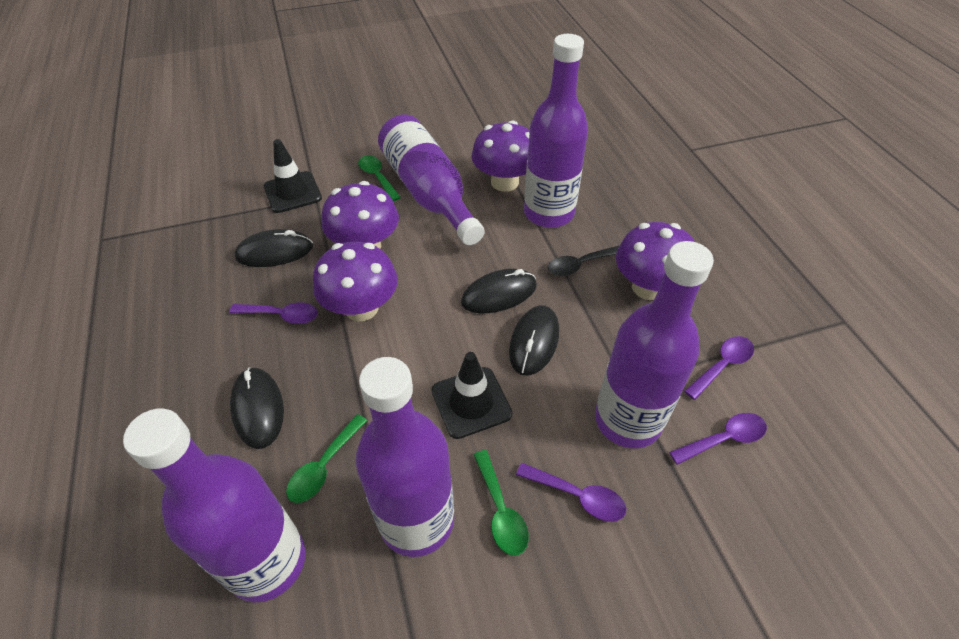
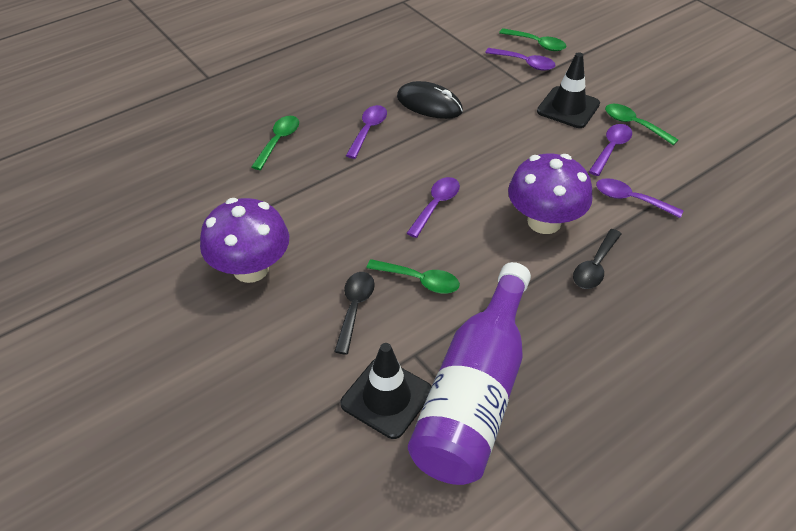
black mouse: [230,367,284,449] [235,229,313,267] [461,269,537,314] [509,305,559,376] = 4 -> [397,81,463,119] = 1
black spoon: [548,246,619,276] = 1 -> [334,272,375,355] [573,229,622,289] = 2
green spoon: [286,414,368,503] [358,155,401,201] [473,450,529,556] = 3 -> [251,116,299,170] [366,259,460,294] [499,28,566,51] [605,104,678,145] = 4
purple bottle: [123,408,305,603] [356,357,454,557] [378,114,485,245] [524,34,588,228] [595,241,714,448] = 5 -> [408,262,531,485] = 1
purple mushroom: [313,242,398,322] [322,181,399,249] [472,120,530,192] [616,222,695,300] = 4 -> [200,198,289,283] [508,154,592,234] = 2
purple spoon: [229,302,318,324] [516,463,626,522] [669,413,767,465] [684,336,754,400] = 4 -> [346,105,387,159] [407,177,460,238] [485,48,556,71] [589,124,632,176] [596,178,684,218] = 5

